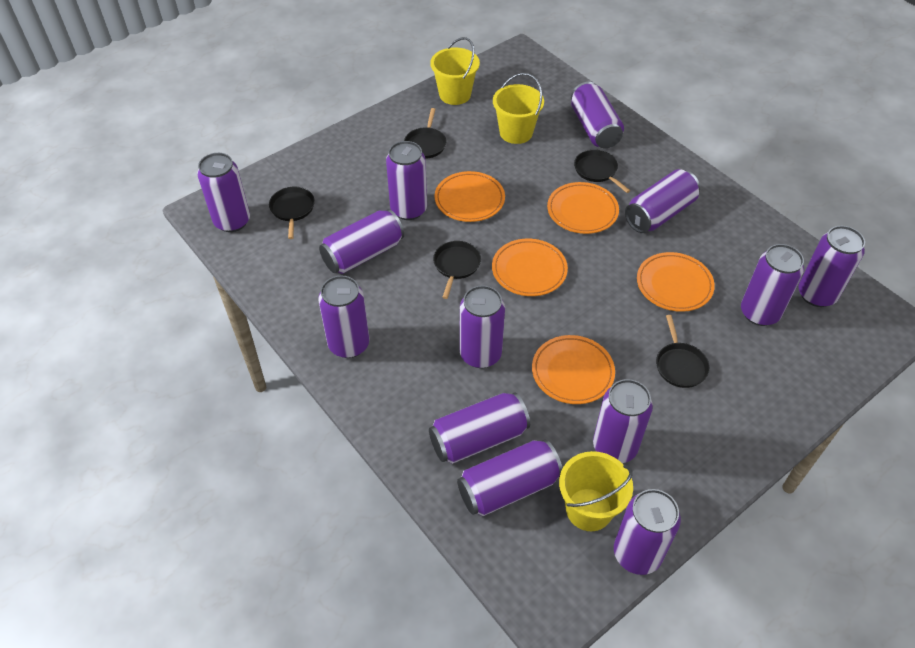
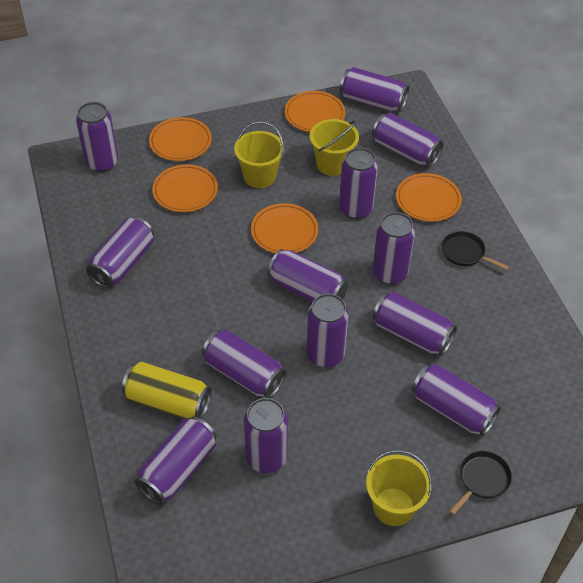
black pan: [269,187,315,239] [404,108,447,159] [433,241,481,299] [574,150,630,193] [656,315,710,388] = 5 -> [442,231,509,270] [449,451,512,515] = 2
yellow can: none = 0 -> [122,362,212,419] = 1

